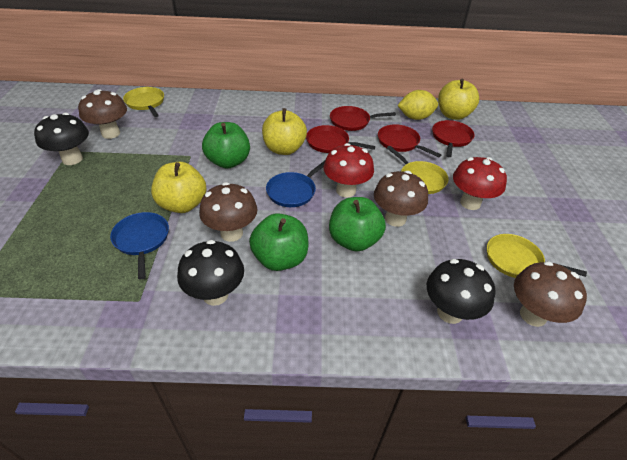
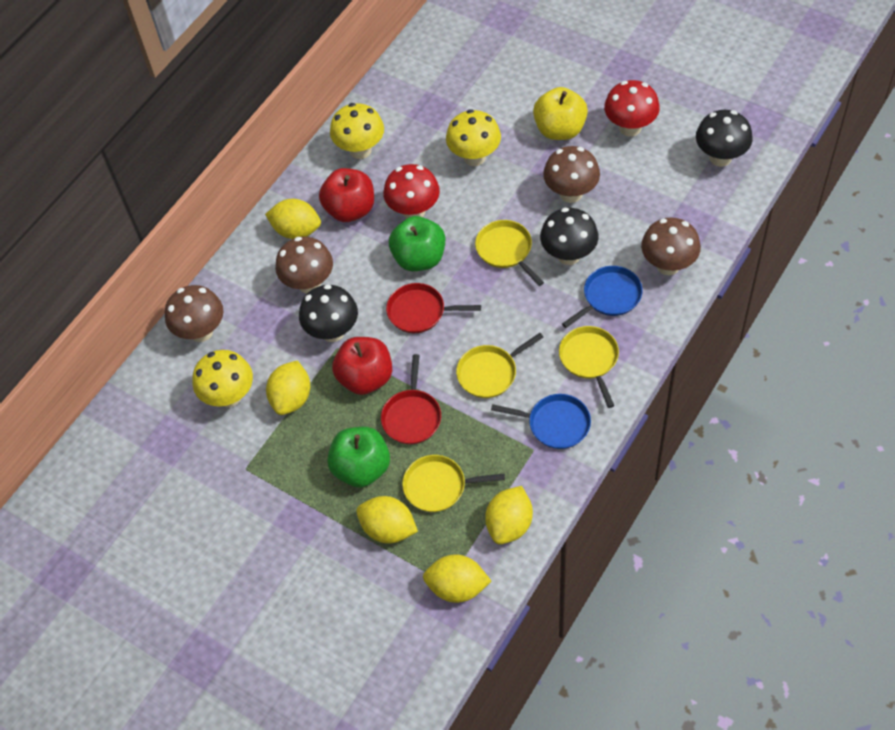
green apple: [202,122,250,169] [249,213,308,271] [329,197,386,252] = 3 -> [327,427,390,488] [389,216,445,271] = 2
red apple: none = 0 -> [319,168,374,222] [332,337,392,395] = 2
red pan: [306,125,375,153] [330,106,396,131] [378,124,441,157] [432,120,475,157] = 4 -> [381,354,441,445] [386,283,481,333] = 2
yellow apple: [151,162,207,213] [262,108,307,155] [438,78,479,120] = 3 -> [533,87,588,140] = 1
yellow lemon: [397,90,438,120] = 1 -> [265,199,321,239] [266,360,310,415] [356,496,418,543] [423,555,491,603] [485,486,533,544] = 5
yellow mushroom: none = 0 -> [193,350,253,408] [330,103,384,159] [446,109,501,166] = 3
yellow pan: [123,87,164,117] [387,146,449,194] [487,234,587,278] = 3 -> [402,455,505,512] [456,333,544,398] [475,220,544,286] [559,326,619,408] = 4

